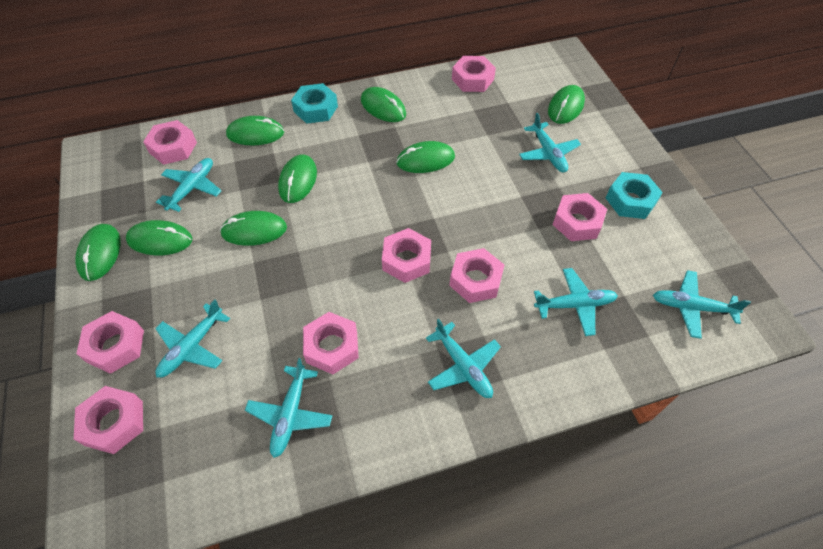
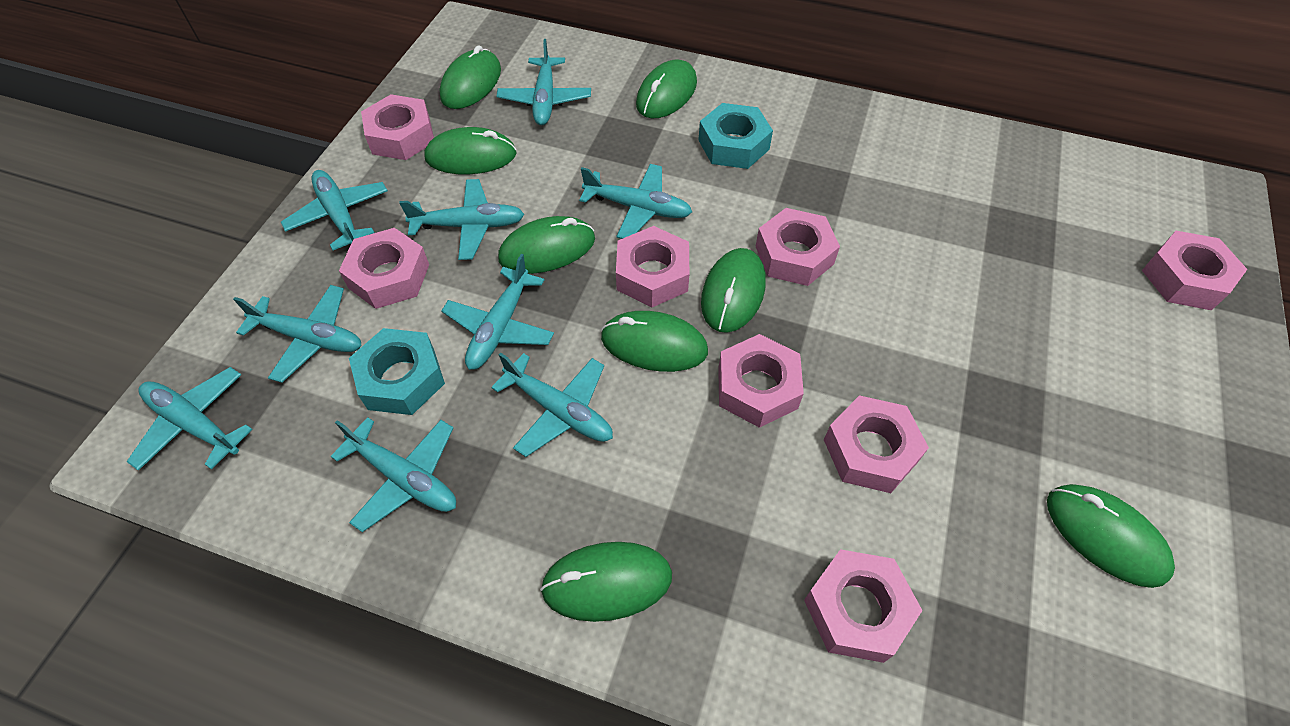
turquoise plane: [155,300,230,377] [156,158,221,212] [245,358,332,458] [426,319,501,398] [519,113,581,173] [534,268,618,336] [653,270,751,339] = 7 -> [126,367,252,470] [233,285,362,383] [281,170,388,250] [330,417,456,532] [399,179,524,260] [441,254,554,370] [491,353,613,457] [497,39,591,125] [579,164,692,239] = 9

